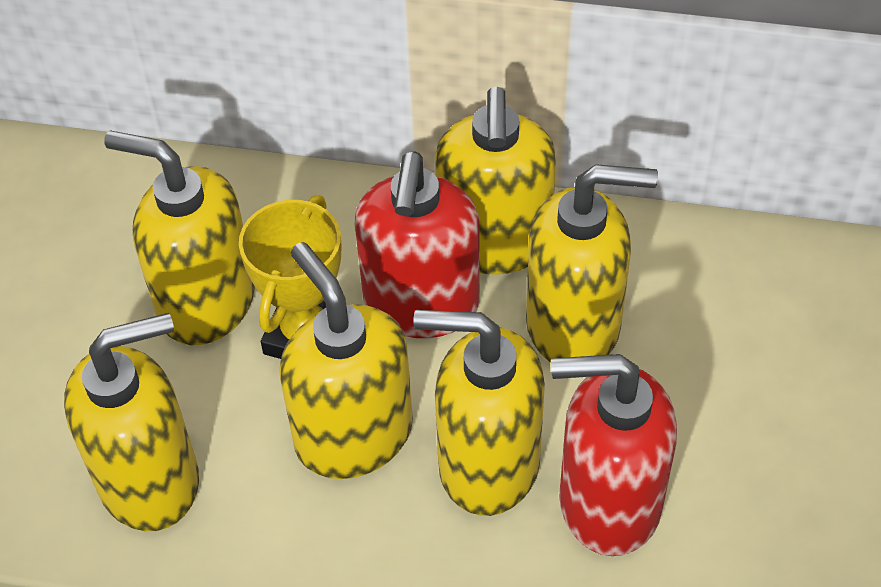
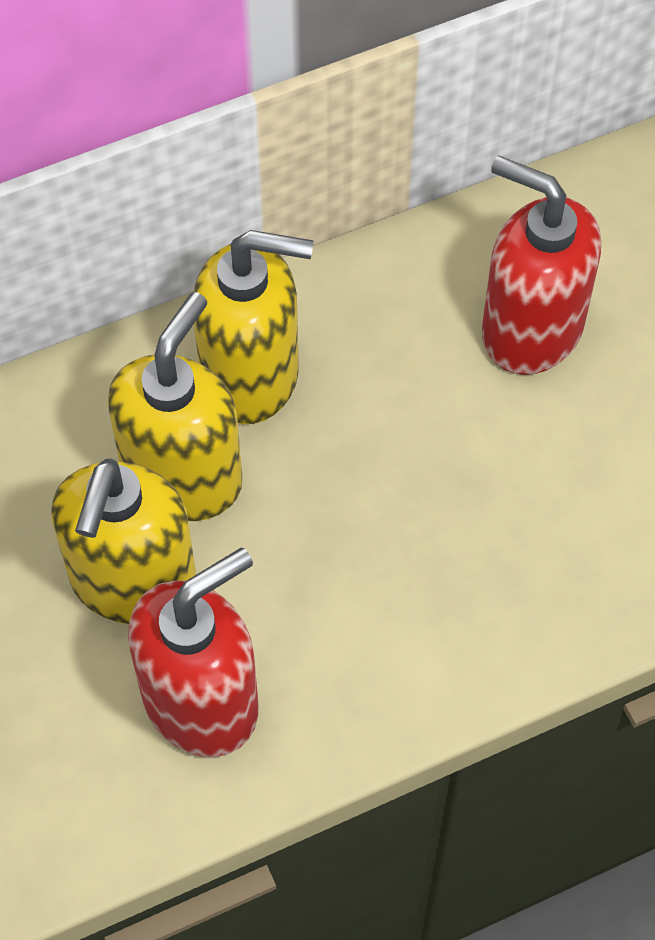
yellow soap dispenser: [64,313,199,531] [104,130,255,345] [279,242,413,479] [413,310,545,516] [435,87,556,275] [526,164,658,363] = 6 -> [51,459,196,624] [108,292,242,521] [193,230,313,424] = 3
yellow trophy: [239,195,341,359] = 1 -> none = 0

